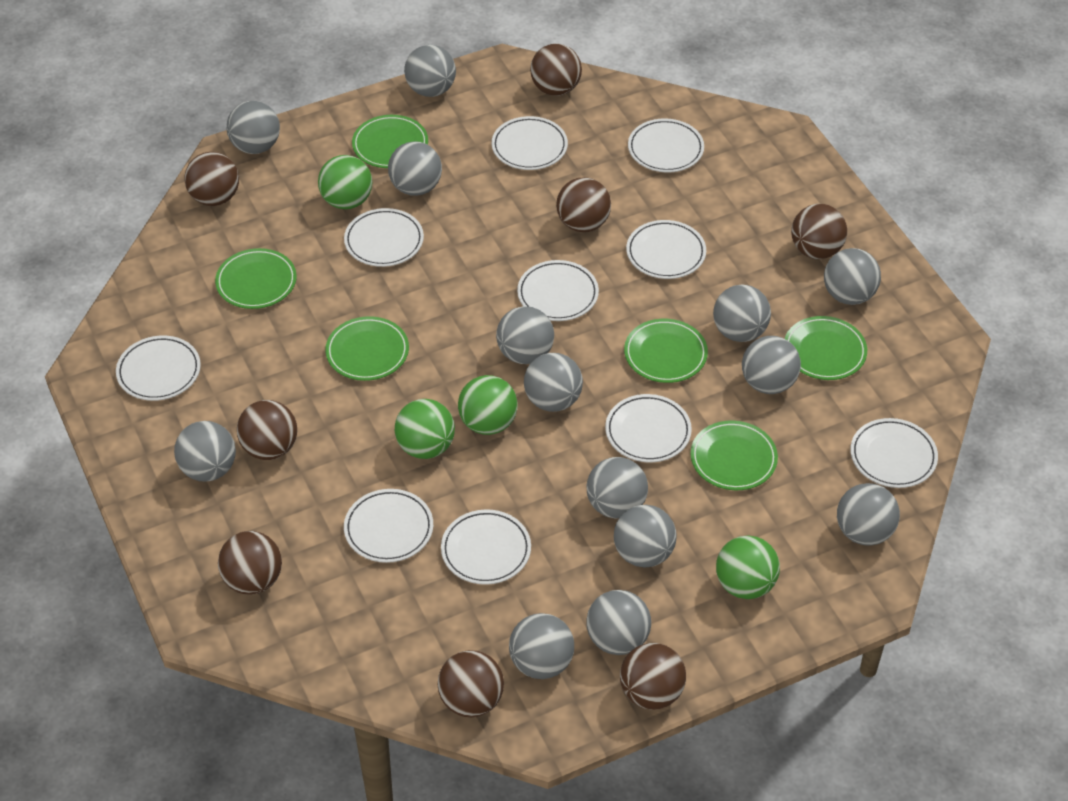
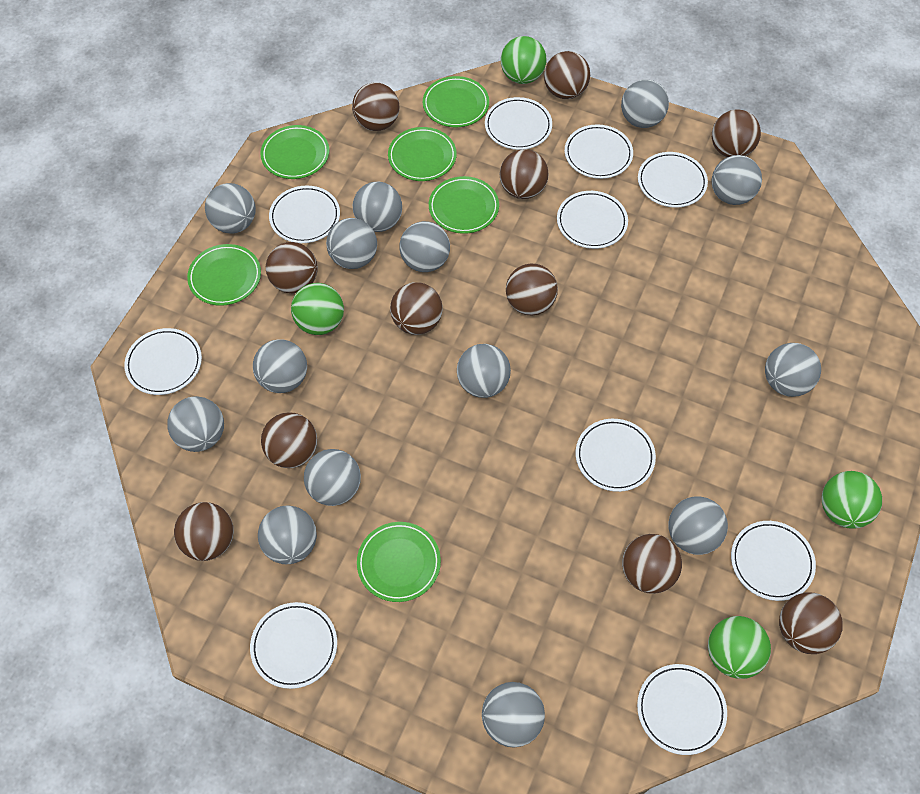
brown ball: [184,152,239,206] [218,531,282,595] [237,400,297,460] [438,650,504,717] [530,44,582,96] [556,177,611,232] [620,643,686,710] [791,204,847,259] = 8 -> [174,502,234,561] [261,412,317,468] [266,242,318,294] [352,82,399,131] [390,282,442,335] [500,149,549,199] [506,263,558,316] [544,51,590,99] [622,534,682,594] [712,109,761,157] [779,592,843,654] = 11

